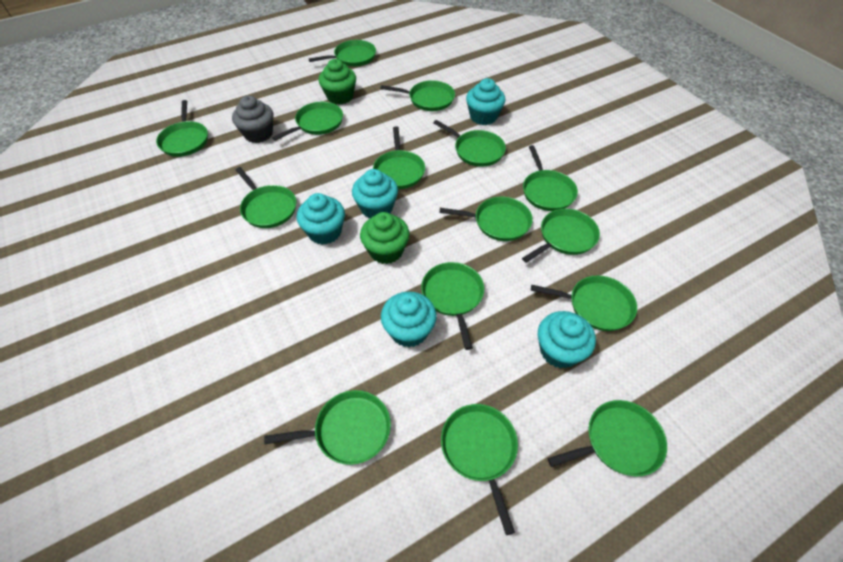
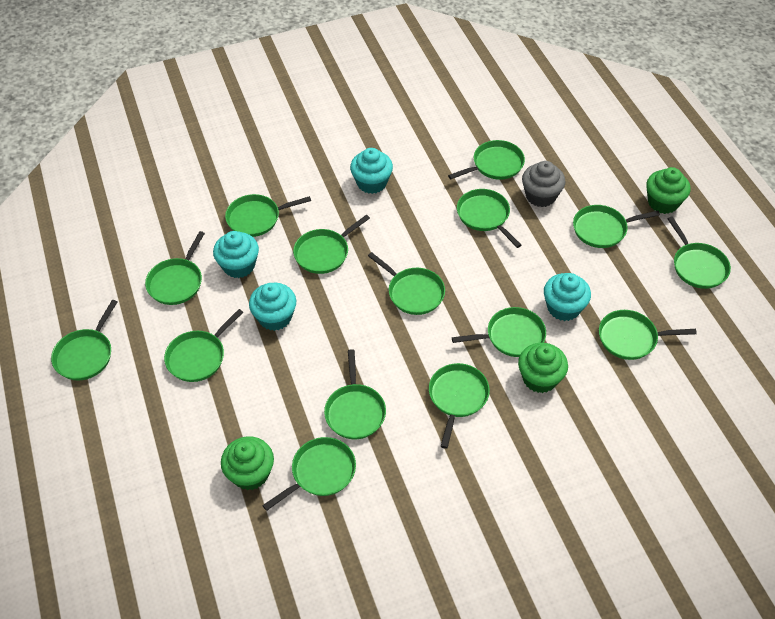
green cupcake: [319,59,356,105] [360,212,410,264] = 2 -> [221,436,274,490] [518,343,568,393] [646,167,691,214] = 3
turquoise cupcake: [297,193,345,245] [352,169,398,218] [381,292,437,347] [466,78,505,125] [538,311,596,368] = 5 -> [213,231,259,278] [249,283,296,331] [350,148,393,194] [544,273,591,321] = 4

